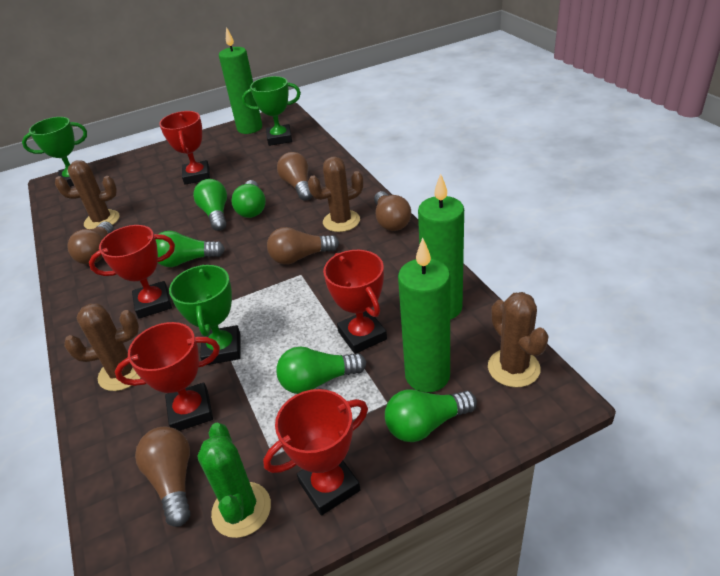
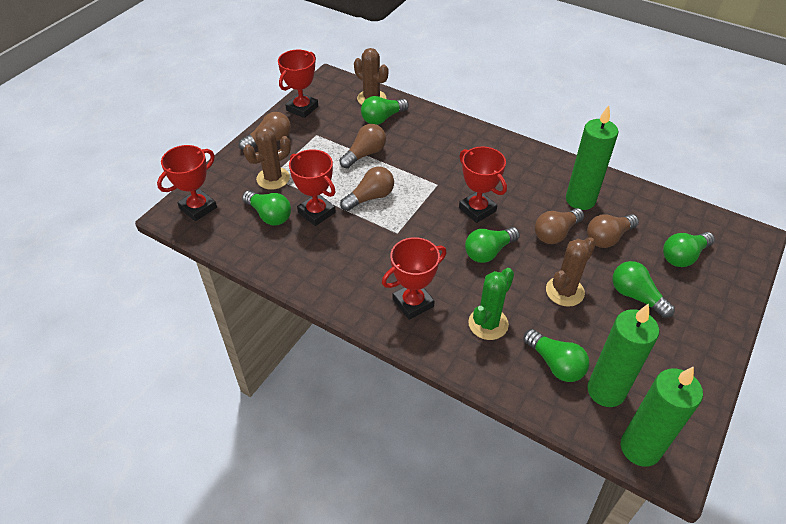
brown cactus: [55,160,120,229] [64,304,141,391] [308,156,363,232] [488,292,549,388] = 4 -> [243,126,291,190] [354,48,388,105] [546,237,596,307] = 3
green light bulb: [156,231,225,267] [193,179,227,231] [232,180,266,218] [276,346,366,394] [385,390,477,442] = 5 -> [242,190,291,225] [361,96,409,125] [465,227,520,263] [523,329,589,382] [612,261,675,318] [663,232,715,267] = 6
green trophy: [22,117,87,187] [169,264,240,365] [242,76,301,146] = 3 -> none = 0

